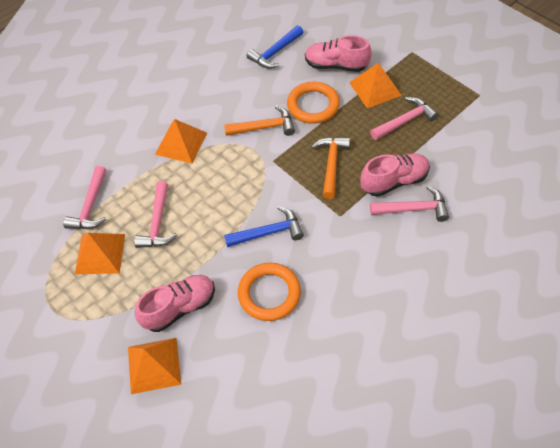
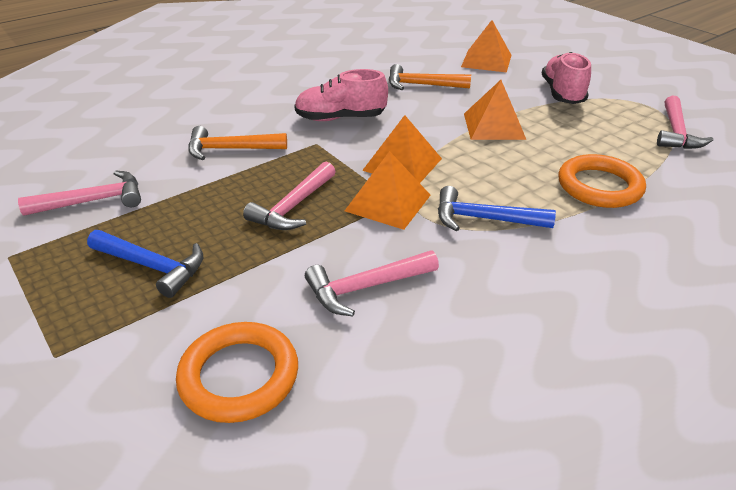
pink shoe: [134,275,215,332] [305,35,372,72] [360,153,430,197] = 3 -> [294,69,388,121] [542,52,591,104] = 2

